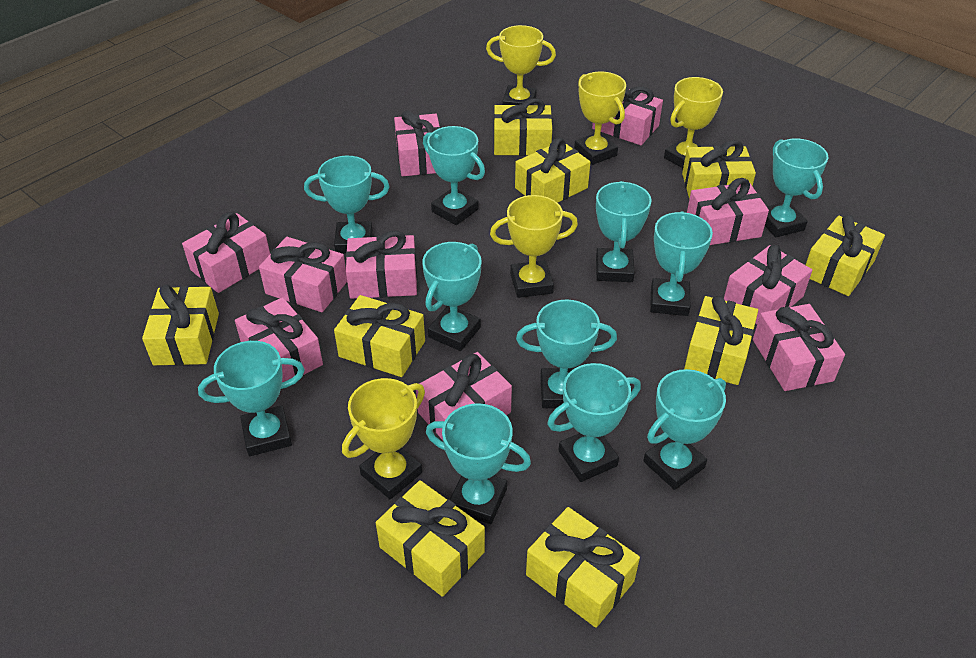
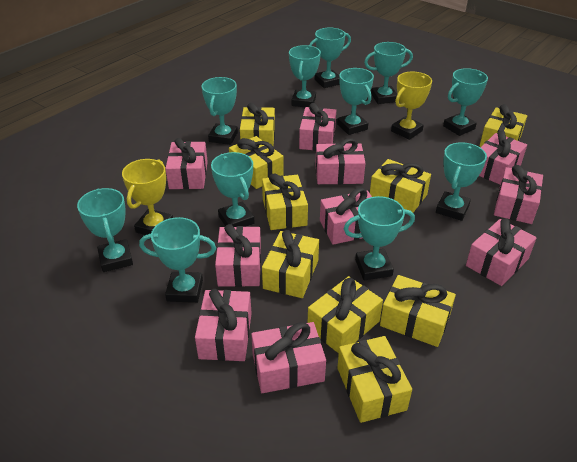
yellow trophy: [342,378,425,499] [486,25,556,105] [490,195,578,298] [574,72,626,165] [664,77,723,168] = 5 -> [122,159,173,235] [391,72,432,140] = 2

